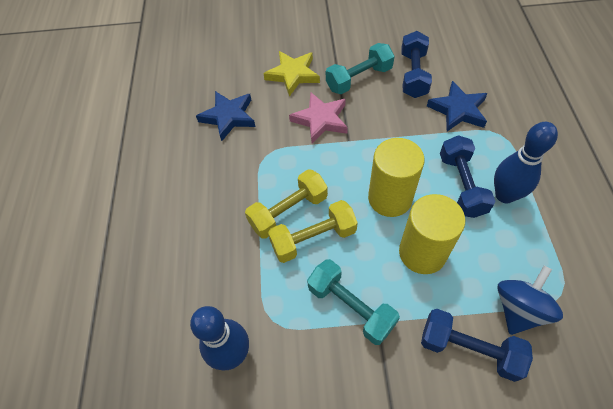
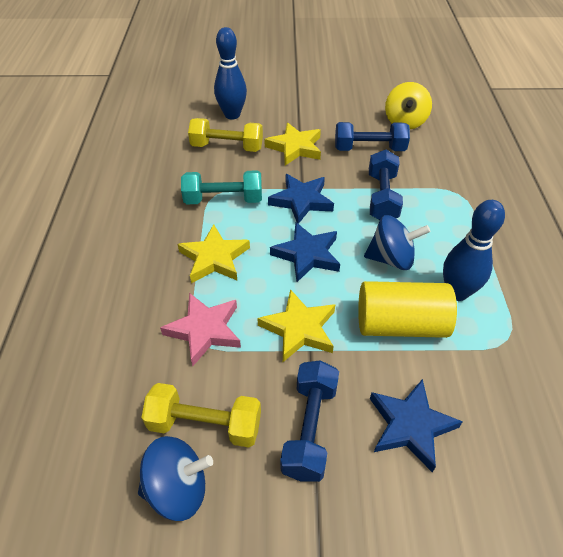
blue spinning top: [497,266,563,335] = 1 -> [138,436,213,521] [364,215,430,270] = 2
blue star: [196,91,255,141] [427,81,488,131] = 2 -> [268,174,334,224] [270,222,340,282] [370,379,463,472] = 3
turquoise dumbbell: [307,259,400,345] [326,43,395,94] = 2 -> [181,170,262,204] = 1
yellow cylinder: [368,138,425,217] [399,194,465,274] = 2 -> [358,281,457,338] = 1
yellow spinning top: none = 0 -> [385,82,432,129] = 1
yellow star: [263,51,320,96] = 1 -> [178,224,250,283] [257,289,335,362] [264,123,321,166] = 3

